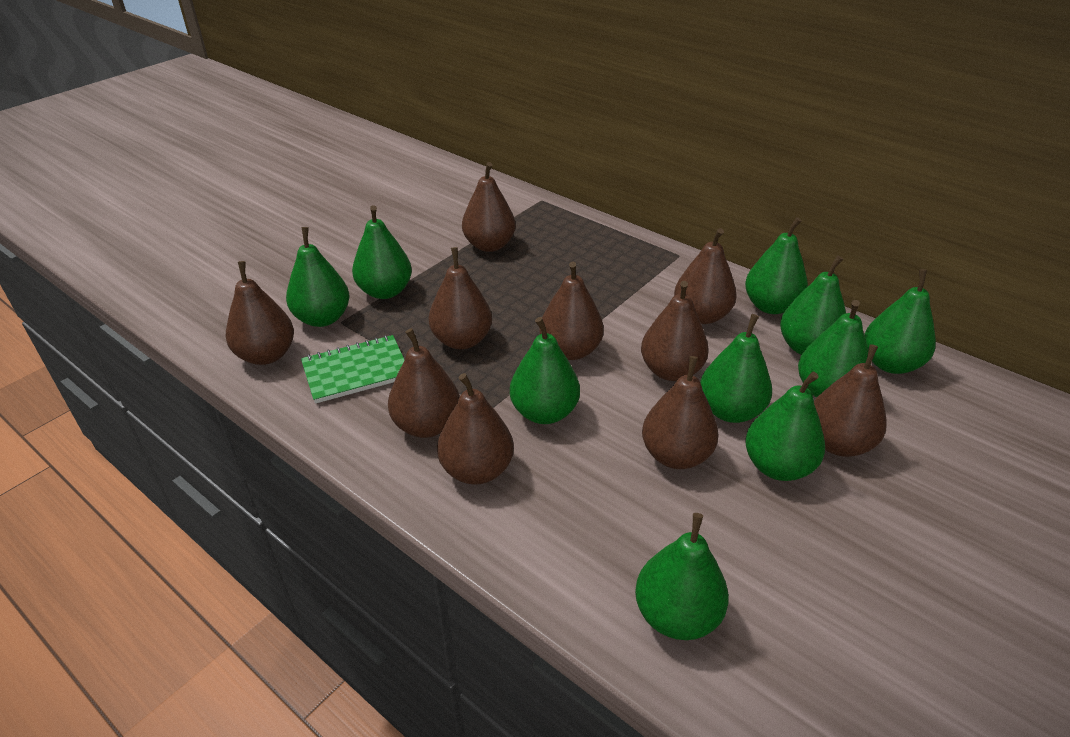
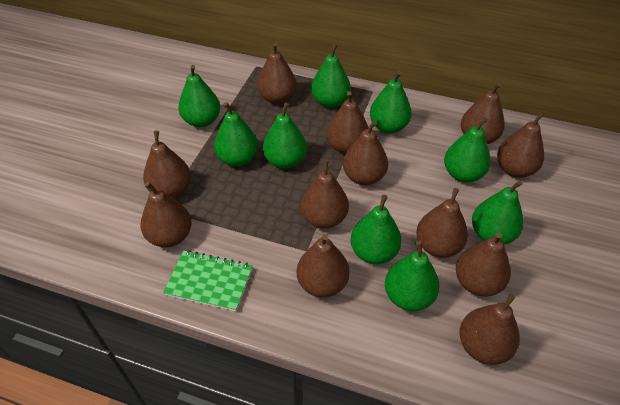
brown pear: [226,261,294,365] [388,328,460,438] [428,247,492,349] [437,373,514,485] [462,162,516,252] [539,261,604,360] [641,281,709,381] [642,356,719,469] [674,228,737,324] [814,344,887,457] = 10 -> [141,181,192,247] [143,131,191,198] [257,43,297,104] [297,234,350,298] [301,160,349,229] [327,91,369,154] [343,121,388,185] [416,188,468,258] [456,232,511,297] [460,293,520,365] [461,83,505,144] [497,112,545,178] = 12
green pear: [286,227,350,327] [352,205,412,299] [510,317,580,424] [635,513,729,640] [700,314,772,423] [745,217,808,314] [745,372,825,481] [780,255,846,355] [798,300,868,398] [864,269,936,374] = 10 -> [178,65,220,127] [214,102,258,167] [263,102,307,169] [311,43,351,108] [350,195,402,264] [370,71,412,133] [385,241,440,311] [444,117,491,182] [472,180,524,245] = 9

